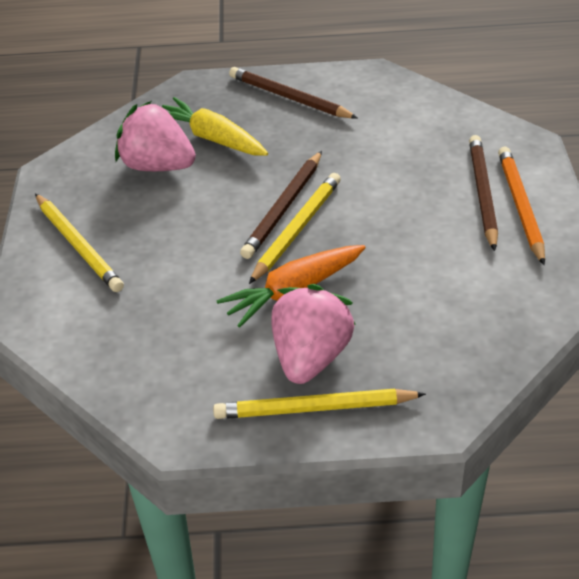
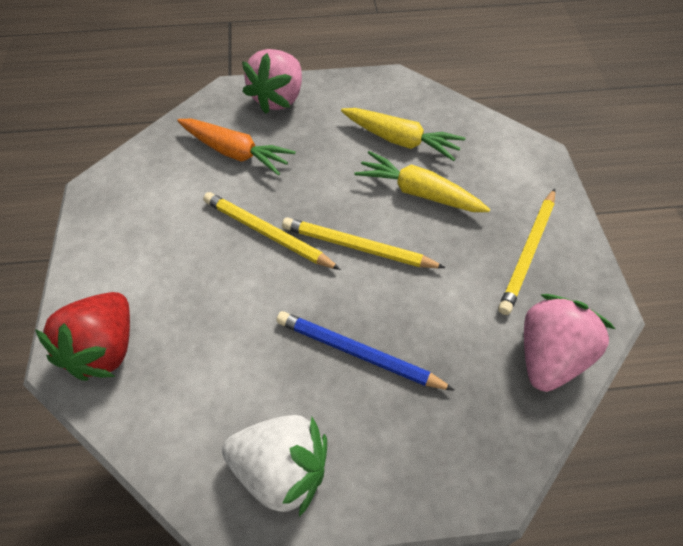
blue pencil: none = 0 -> [276,311,455,391] = 1
brown pencil: [229,67,358,119] [240,151,322,259] [469,135,498,251] = 3 -> none = 0
orange pencil: [498,147,545,265] = 1 -> none = 0
red strawberry: none = 0 -> [35,292,130,381] = 1
white strawberry: none = 0 -> [222,415,327,517] = 1
yellow carrot: [162,97,268,156] = 1 -> [341,108,465,161] [354,151,490,212] = 2

